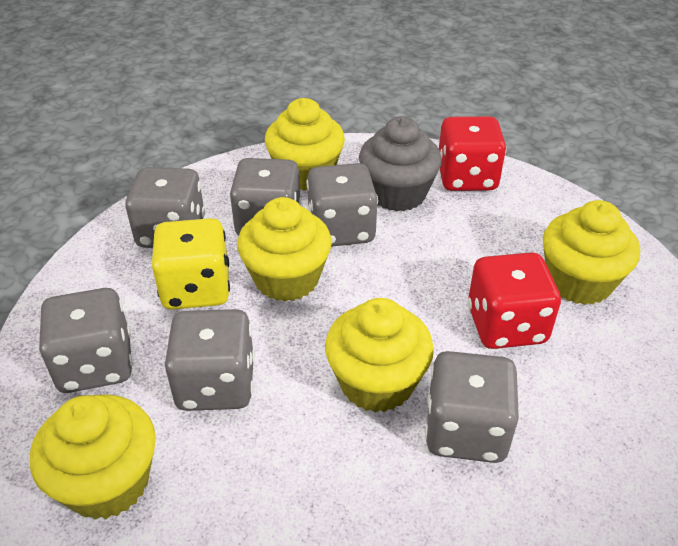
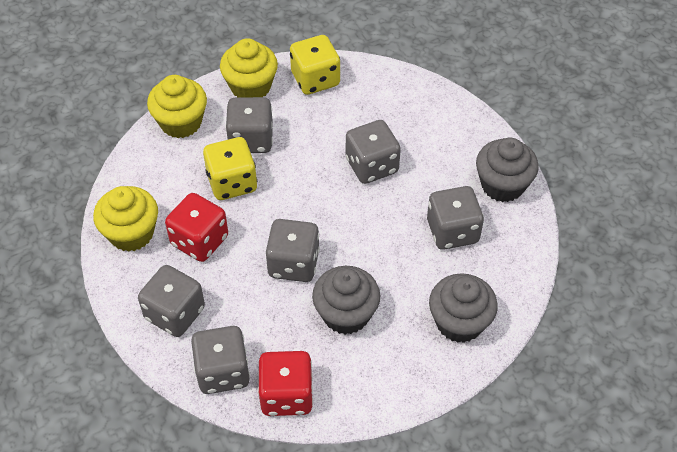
grey cupcake: [359,117,442,212] = 1 -> [312,266,380,334] [429,273,498,343] [476,137,539,202] = 3
yellow cupcake: [30,394,156,520] [237,197,332,302] [265,98,345,191] [325,298,434,412] [543,200,640,305] = 5 -> [93,186,158,252] [147,75,207,138] [220,38,278,98] = 3
yellow dice: [152,218,230,310] = 1 -> [203,137,257,200] [290,35,340,95] = 2

